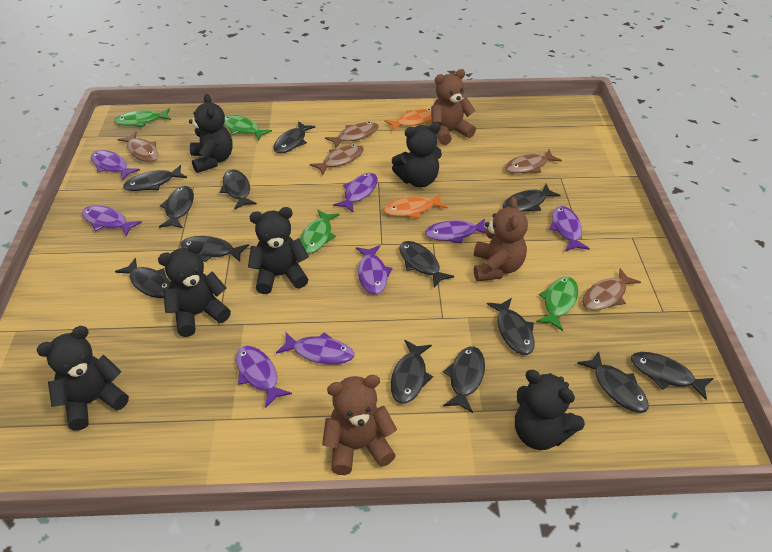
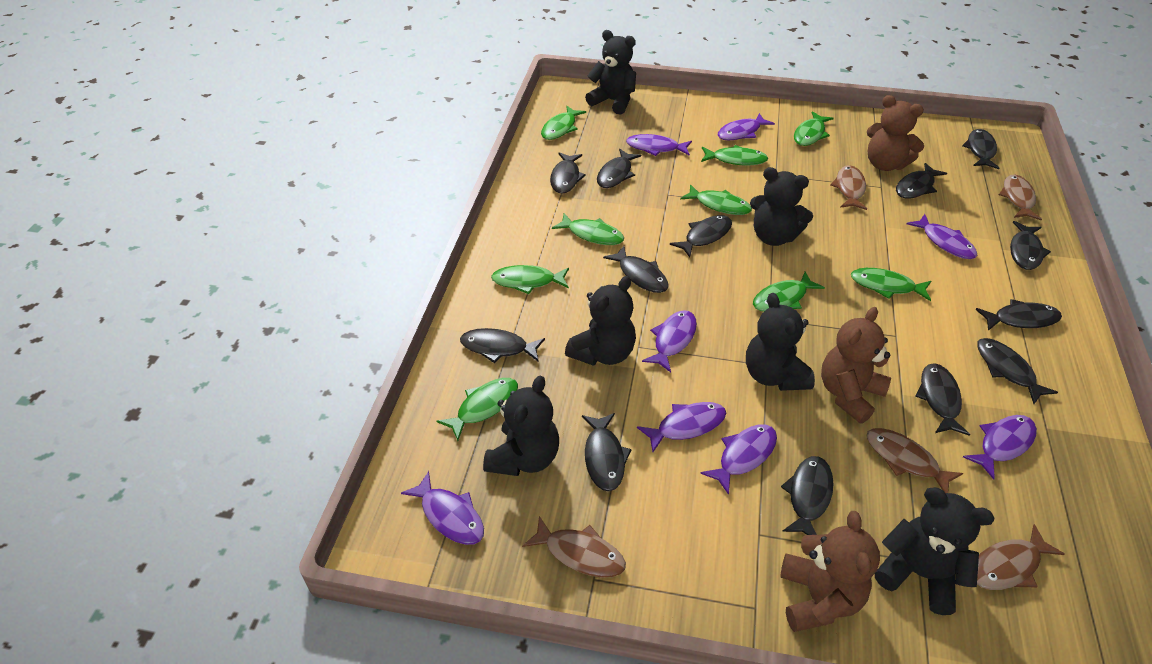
green fish: [114,108,171,127] [224,115,272,141] [300,210,340,254] [536,276,578,331] = 4 -> [436,378,518,441] [491,265,569,294] [541,106,586,140] [552,213,624,245] [680,184,752,215] [701,145,768,166] [753,272,825,312] [794,111,834,146] [851,268,931,301] = 9
orange fish: [384,109,432,131] [384,194,448,218] = 2 -> none = 0

